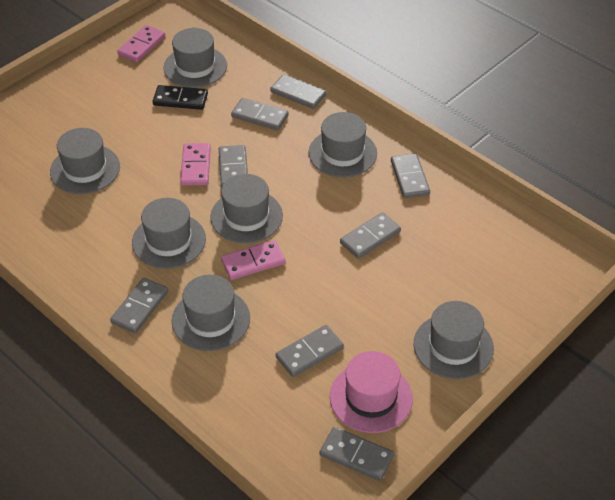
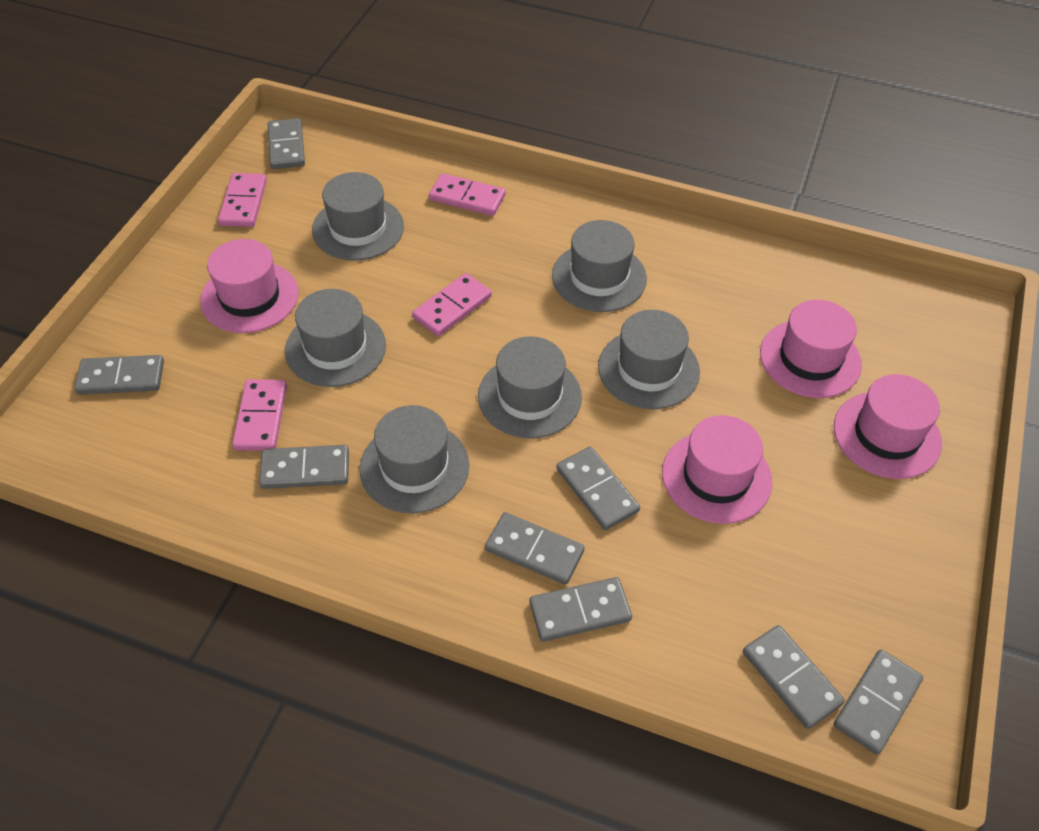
black domino: [153,85,208,110] = 1 -> none = 0
grey hat: [50,128,120,194] [132,198,206,269] [163,28,227,88] [172,275,250,351] [210,174,283,243] [308,112,377,177] [414,301,494,379] = 7 -> [285,289,386,387] [312,172,404,261] [360,405,469,513] [478,336,582,438] [552,220,647,312] [598,310,700,409] = 6
pink domino: [118,25,165,62] [180,143,211,185] [221,240,286,280] = 3 -> [218,173,267,227] [232,379,287,451] [412,273,492,336] [429,173,505,216] = 4
pink hat: [330,351,413,433] = 1 -> [200,239,299,333] [662,415,772,524] [760,300,862,398] [834,374,942,479] = 4

